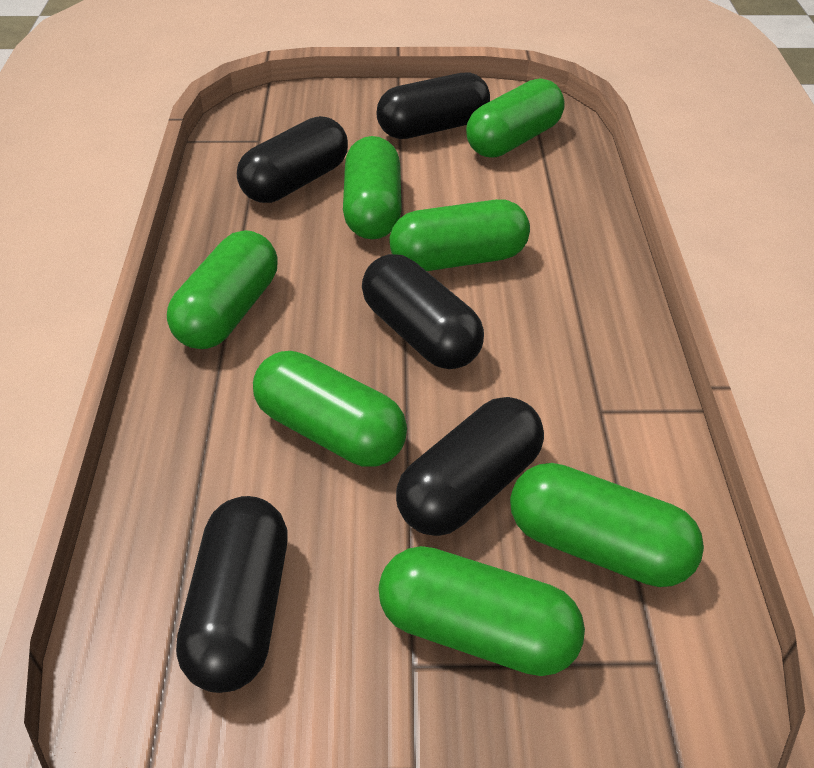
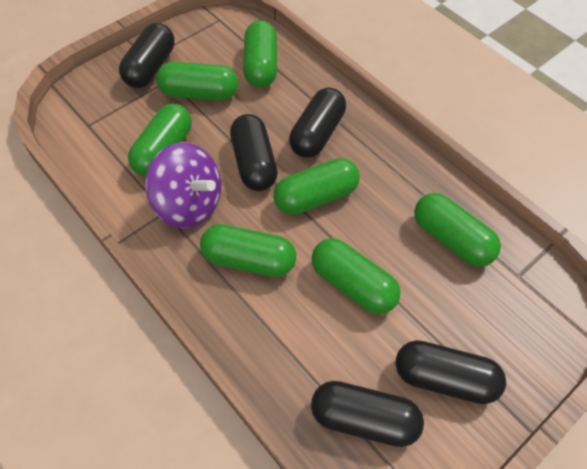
purple spinning top: none = 0 -> [145,142,221,228] = 1

